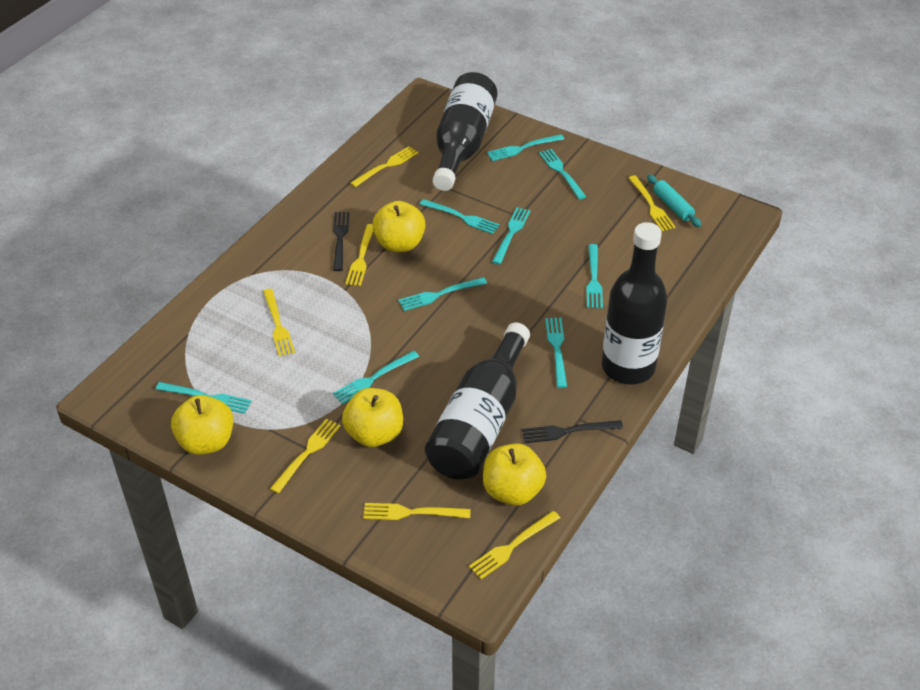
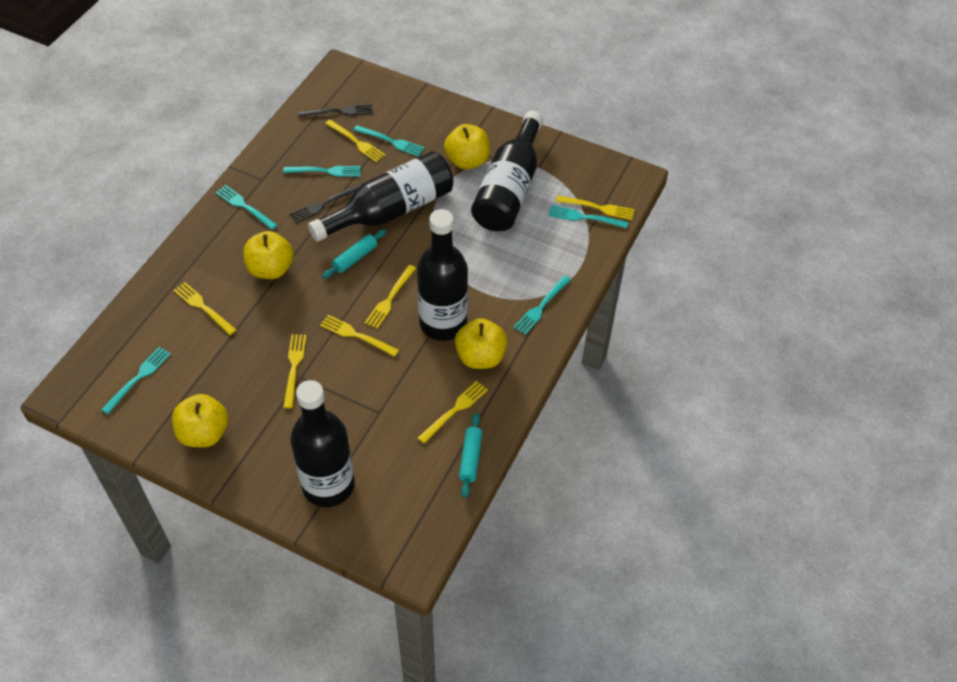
black bottle: [425,322,530,479] [433,72,497,191] [602,222,667,384] = 3 -> [290,380,355,507] [308,151,454,242] [417,209,468,341] [471,110,543,231] = 4
turquoise fork: [155,382,252,414] [333,351,419,404] [398,277,487,311] [419,199,500,234] [487,134,564,161] [492,207,531,264] [539,149,586,200] [545,318,567,388] [586,244,603,308] = 9 -> [101,347,171,414] [216,185,277,230] [283,166,361,177] [353,125,424,157] [513,275,571,335] [549,205,628,228] = 6
turquoise rolling pin: [647,174,702,227] = 1 -> [322,229,387,279] [459,413,482,498] = 2

